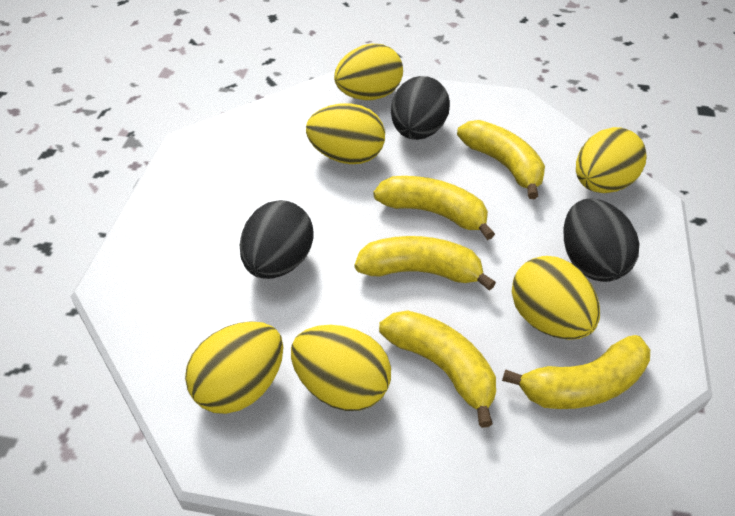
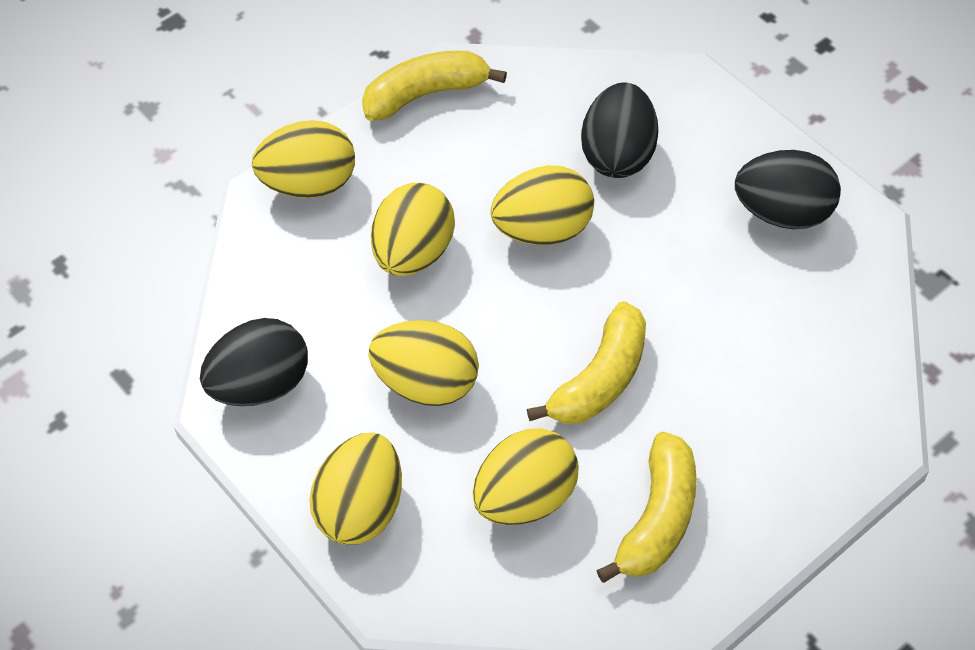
yellow banana: [355,236,496,291] [373,176,495,240] [379,311,496,428] [457,120,545,199] [502,335,650,409] = 5 -> [362,51,507,121] [527,301,646,424] [596,432,697,583] = 3

